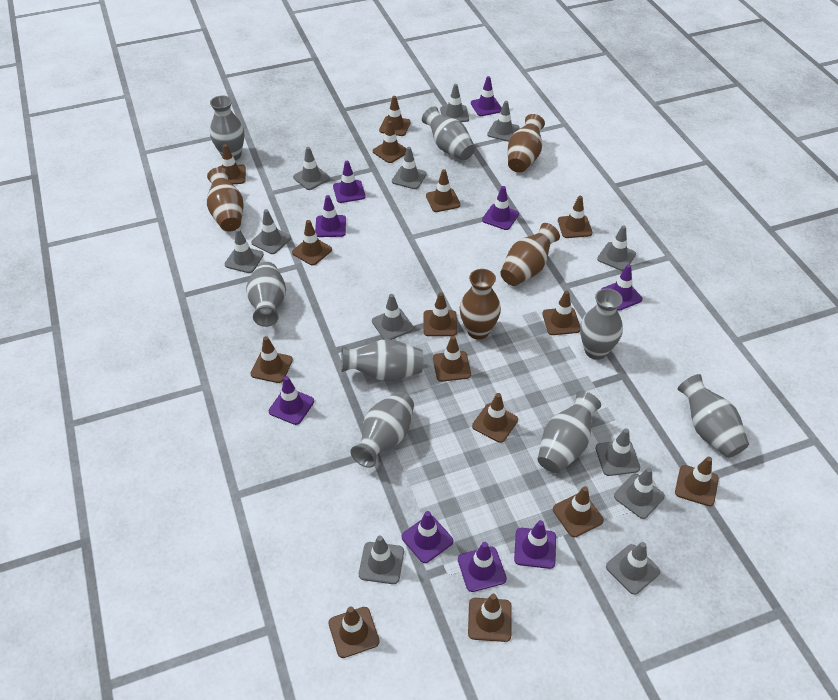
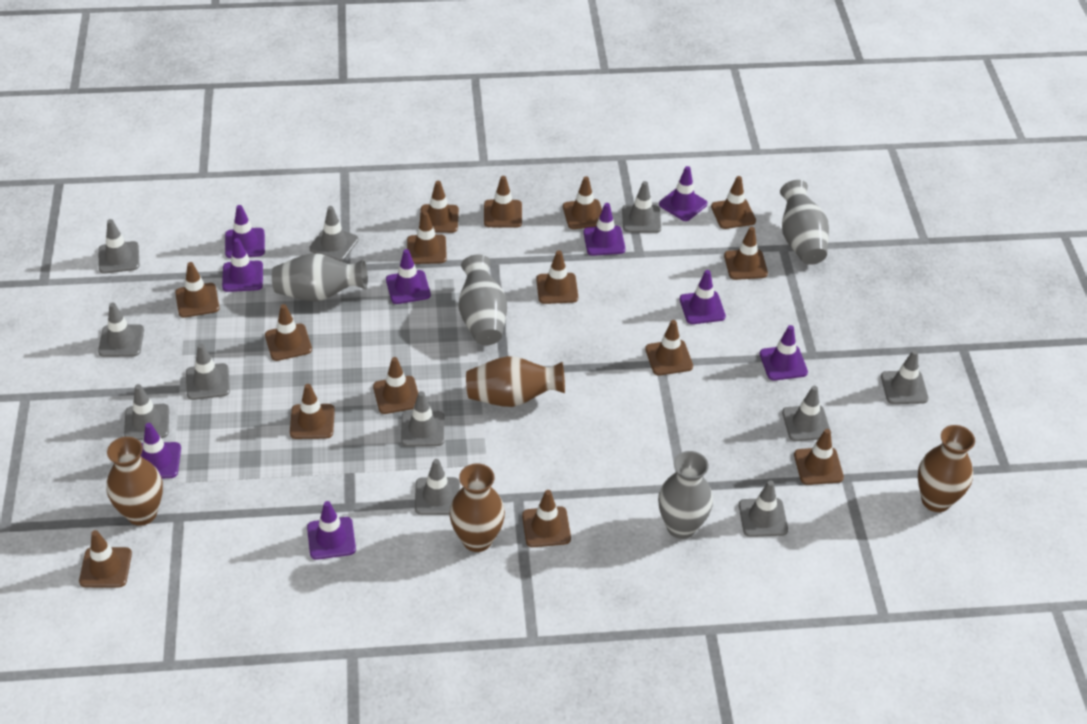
grey traffic cone: [225,229,264,273] [251,209,291,254] [293,147,330,190] [359,535,404,584] [372,294,413,340] [392,147,427,189] [440,84,469,122] [487,101,520,142] [595,428,640,476] [597,225,636,271] [606,542,660,595] [614,467,665,519] = 12 -> [98,302,144,357] [99,219,139,274] [124,384,169,440] [186,344,230,400] [309,206,359,261] [401,391,445,447] [415,459,460,515] [622,181,661,233] [739,480,788,537] [782,386,831,441] [881,350,928,404] = 11
grey vase: [210,95,244,160] [246,262,286,327] [341,339,423,381] [350,392,414,468] [422,106,475,160] [538,391,601,473] [580,288,623,360] [678,374,749,458] = 8 -> [272,253,368,301] [459,254,507,345] [658,451,713,539] [780,180,829,265] = 4

